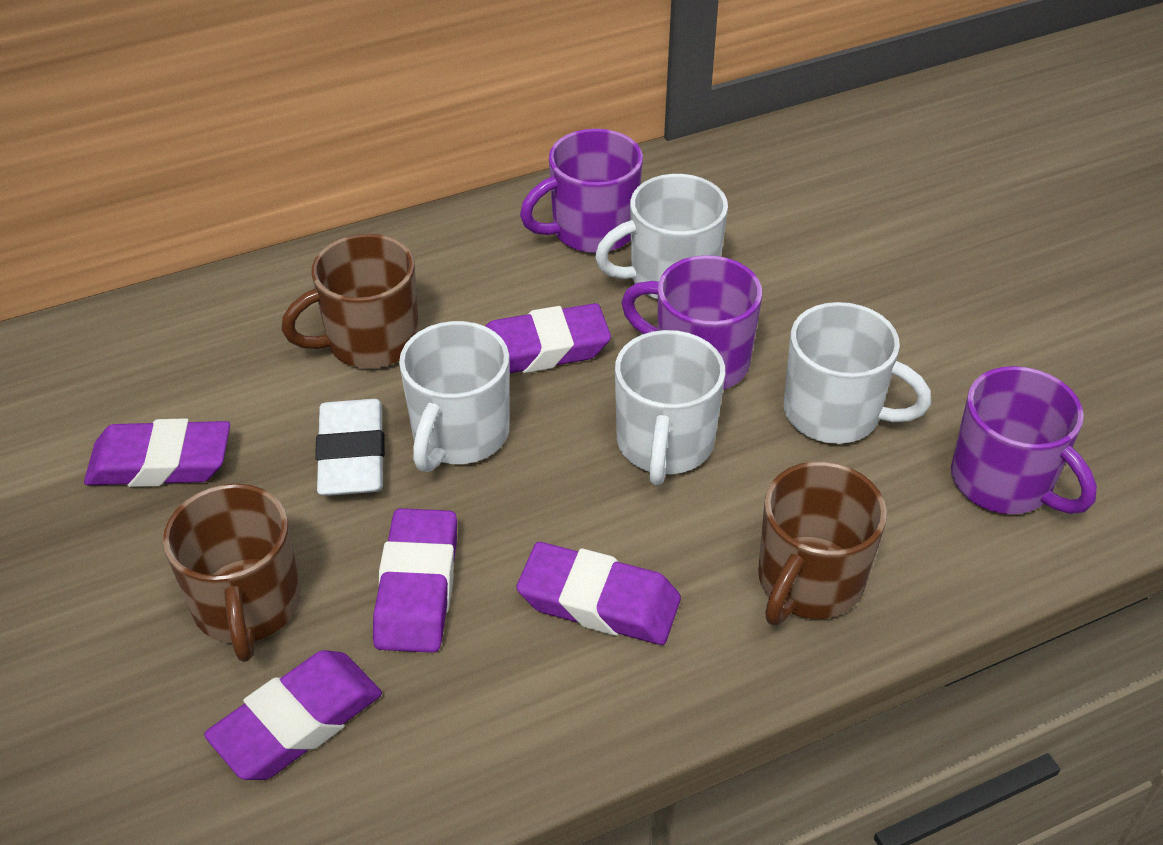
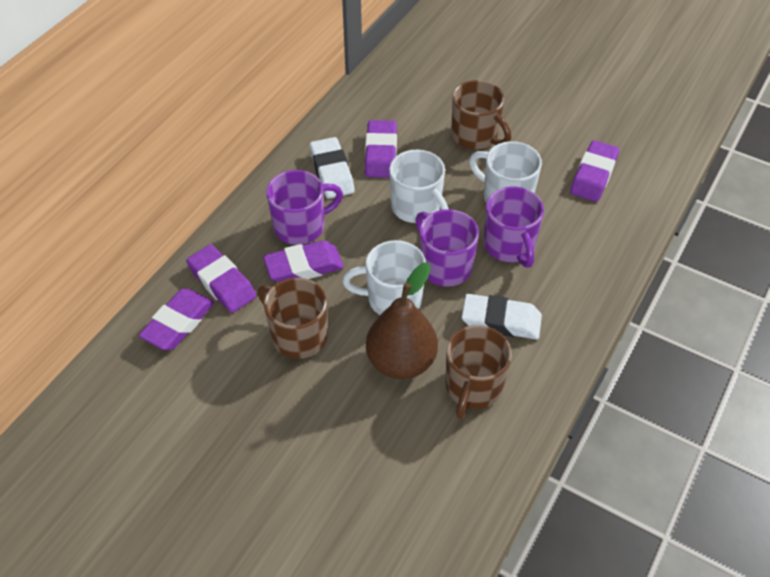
brown pear: none = 0 -> [366,262,438,379] = 1
white eraser: [315,399,385,496] = 1 -> [310,137,354,199] [462,294,542,339] = 2
white mug: [399,321,509,472] [595,174,728,299] [615,330,725,485] [784,302,932,444] = 4 -> [342,240,426,315] [389,150,449,223] [469,141,542,203] = 3

